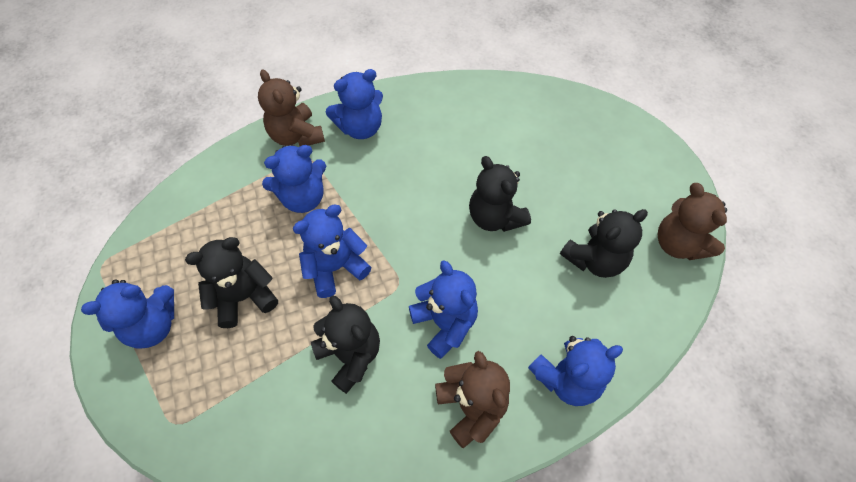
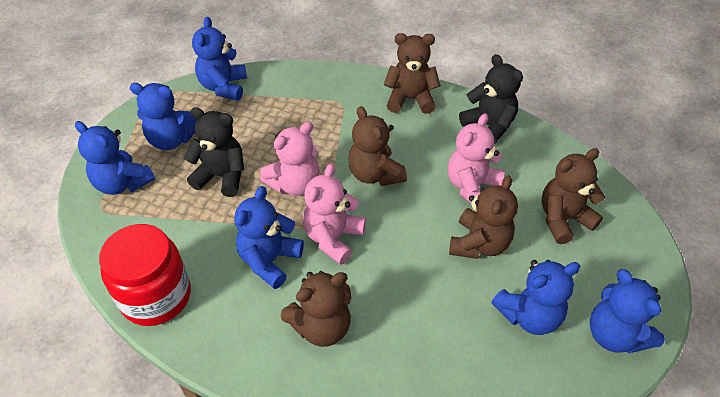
black teddy bear: [185,237,278,328] [311,295,380,394] [469,156,531,232] [560,209,648,278] = 4 -> [184,107,244,197] [459,54,523,140] = 2
brown teddy bear: [258,69,325,146] [435,351,510,448] [658,183,727,260] = 3 -> [281,271,351,347] [348,106,407,186] [384,33,441,114] [449,175,518,259] [541,148,605,244] = 5
pink teddy bear: none = 0 -> [260,122,320,196] [303,164,366,265] [448,113,505,204] = 3
red jar: none = 0 -> [99,224,191,326] = 1

